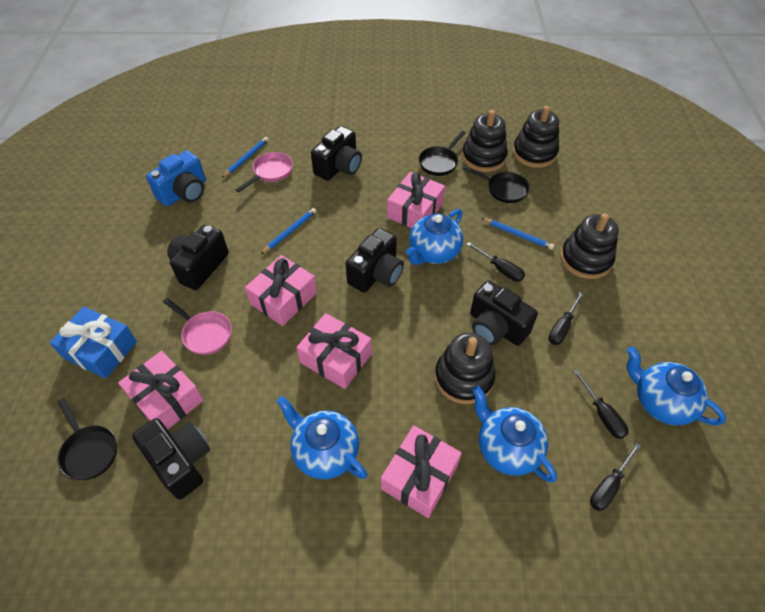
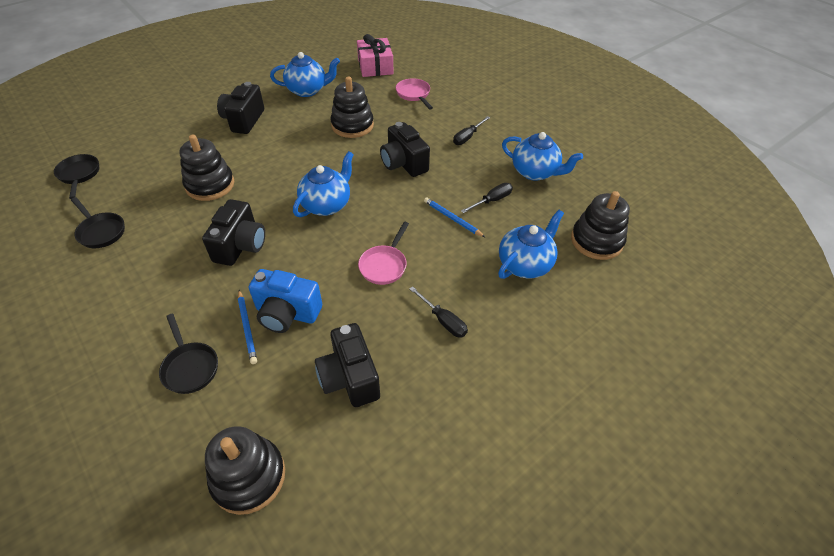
black camera: [132,418,210,500] [167,225,229,290] [311,126,362,181] [345,228,404,293] [470,281,538,346] = 5 -> [202,199,265,266] [217,82,264,134] [315,323,380,407] [380,122,430,177] = 4
black screwdriver: [466,242,525,282] [548,291,584,345] [573,369,629,439] [590,443,641,511] = 4 -> [409,286,468,337] [453,116,490,145] [461,183,513,213] = 3
blue gift: [49,306,137,379] = 1 -> none = 0
blue pencil: [222,137,269,178] [261,208,316,254] [482,218,554,250] = 3 -> [238,290,257,364] [424,197,485,237] = 2
pink gift: [118,351,204,429] [245,255,317,326] [297,313,372,389] [381,426,462,518] [387,172,445,228] = 5 -> [357,34,394,77] = 1

